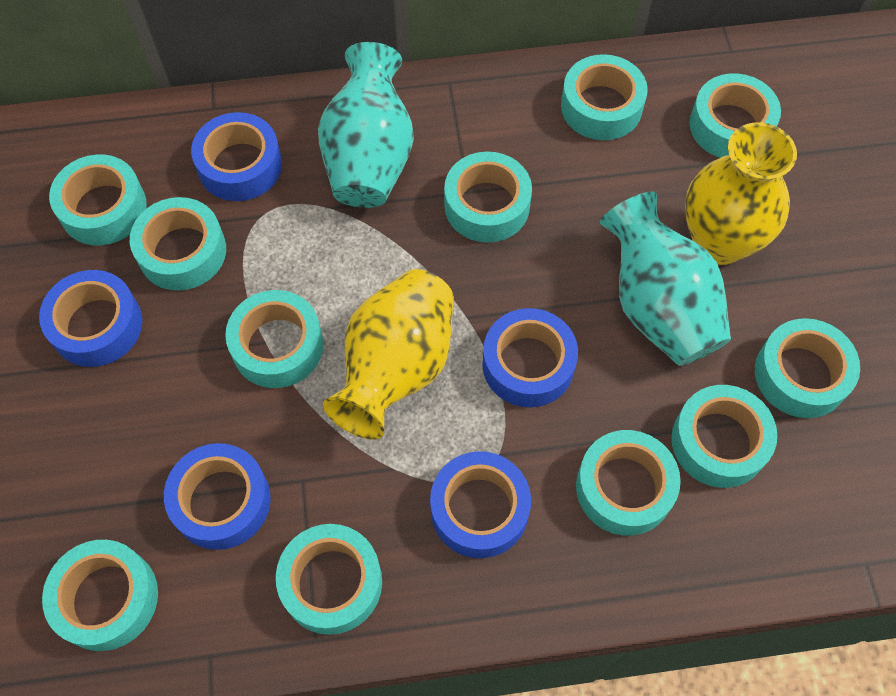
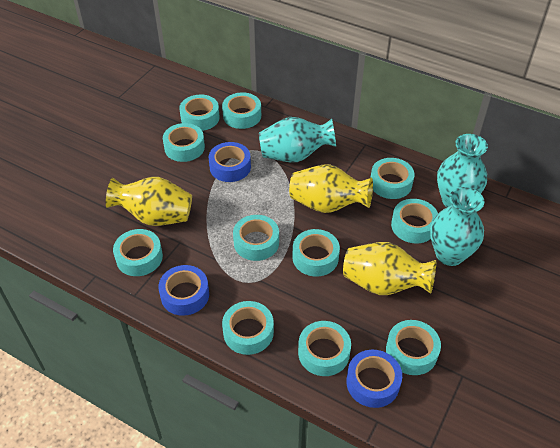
blue tape: [39,270,143,367] [164,443,271,550] [191,112,282,201] [430,451,531,558] [482,308,578,407] = 5 -> [158,265,209,316] [209,142,251,182] [346,350,402,408] = 3
turquoise vase: [318,42,414,208] [600,192,731,366] = 2 -> [259,117,336,162] [430,187,484,266] [437,134,488,207] = 3
yellow vase: [323,269,454,440] [685,122,797,265] = 2 -> [106,177,192,226] [289,164,373,213] [343,242,436,295] = 3

